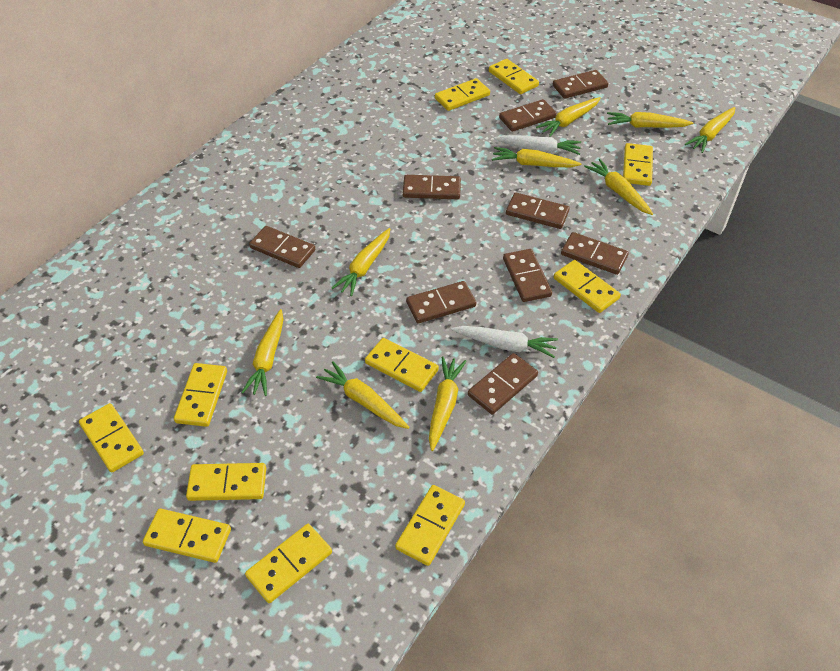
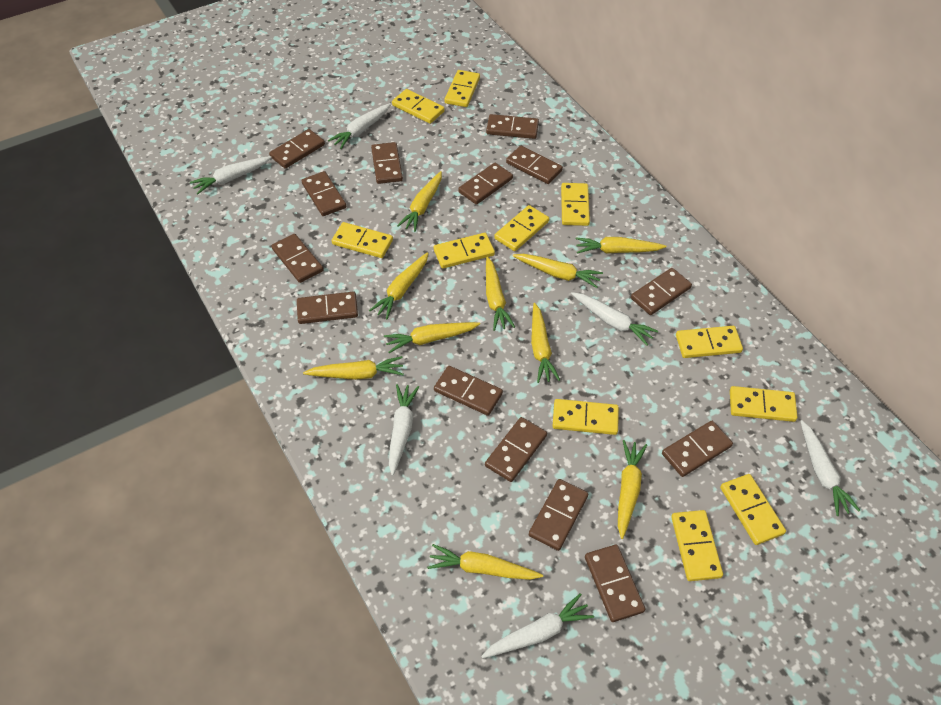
brown domino: [249,226,315,268] [403,175,461,199] [406,281,476,324] [468,353,538,414] [499,99,557,132] [503,249,552,302] [506,192,570,229] [553,70,609,99] [561,232,629,275] = 9 -> [269,129,325,169] [271,234,323,283] [297,292,358,324] [301,171,346,216] [371,142,403,184] [434,366,503,416] [458,163,513,205] [485,417,547,482] [486,114,539,139] [506,146,563,184] [529,479,588,551] [585,544,645,622] [631,268,692,315] [662,421,733,477] = 14
white carrot: [451,326,558,358] [494,135,581,155] = 2 -> [190,156,272,194] [328,103,391,149] [389,384,419,476] [481,593,594,658] [571,292,658,346] [800,420,860,516] = 6
yellow carrot: [241,309,283,396] [316,361,409,429] [332,228,390,296] [429,356,466,451] [492,147,582,167] [536,97,601,137] [584,159,653,215] [607,112,693,128] [685,107,735,153] = 9 -> [303,356,404,380] [369,252,429,319] [384,322,480,353] [397,171,442,232] [427,544,543,580] [486,257,515,331] [513,254,603,288] [531,303,560,383] [576,237,666,254] [618,440,647,539] = 10

